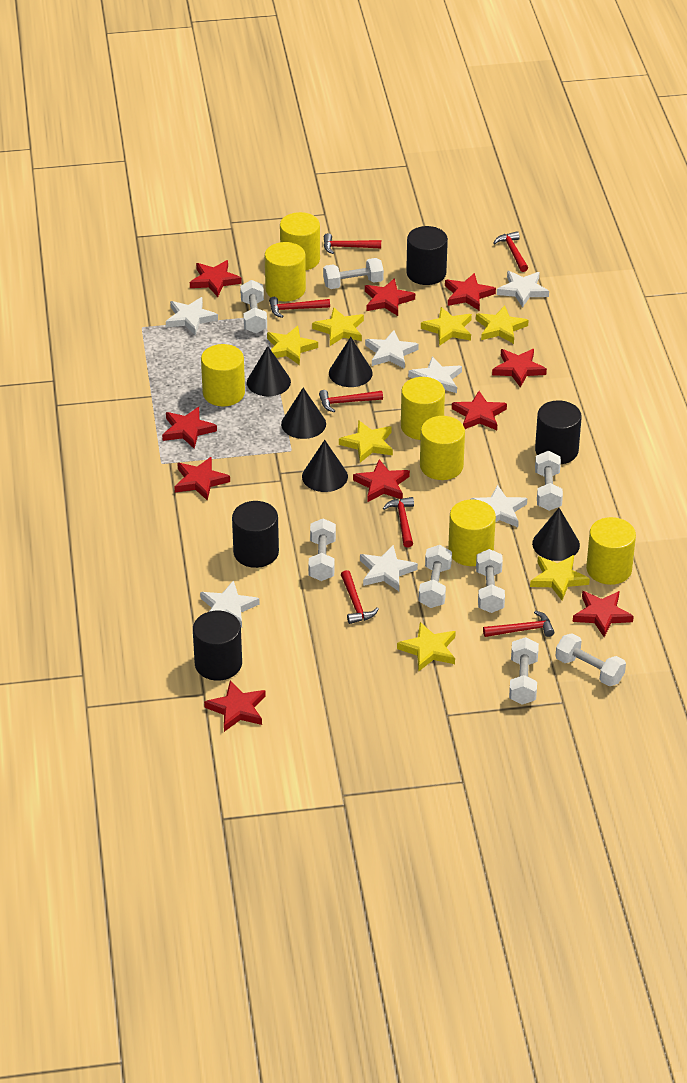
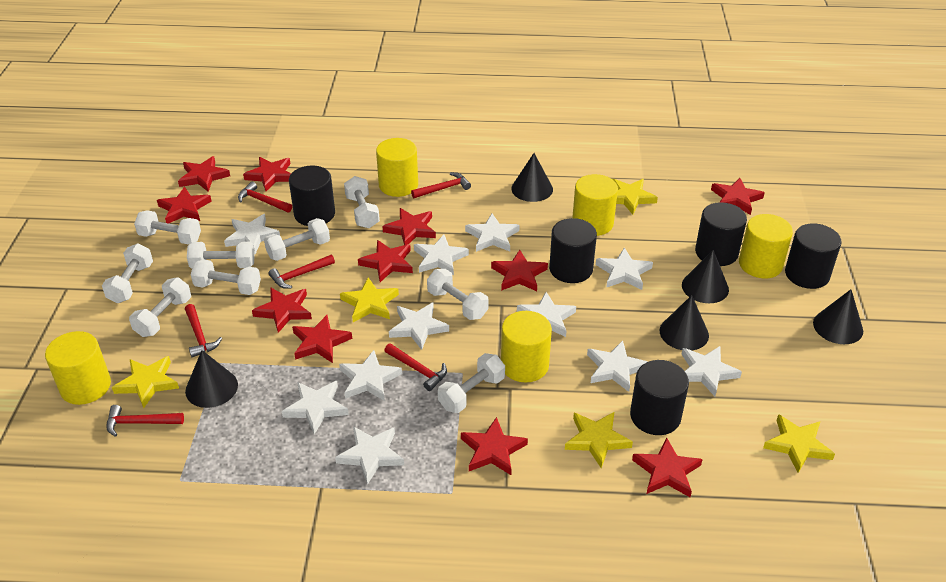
black cylinder: [193,611,242,681] [232,501,279,568] [406,226,448,285] [535,400,582,464] = 4 -> [289,165,335,226] [549,218,597,283] [630,360,689,435] [695,202,747,266] [785,223,841,289] = 5
red hammer: [269,297,330,318] [319,390,383,412] [324,233,381,254] [341,570,379,624] [383,497,414,548] [483,611,554,637] [494,231,528,272] = 7 -> [106,405,184,437] [185,304,222,358] [238,182,292,212] [269,255,335,289] [384,343,447,391] [411,172,471,198] = 6
red star: [162,407,217,449] [174,457,230,501] [190,260,242,297] [204,680,266,732] [353,459,410,502] [365,278,415,316] [445,273,496,310] [452,391,507,430] [492,349,547,388] [573,591,634,637] = 10 -> [157,187,212,224] [178,156,230,192] [243,157,291,191] [252,287,312,333] [292,315,352,363] [358,240,413,282] [382,208,436,245] [461,417,528,475] [491,250,548,291] [632,437,703,497] [711,178,765,215] = 11
white dumbbell: [240,280,267,333] [308,518,336,581] [323,258,384,289] [419,545,452,608] [476,549,505,613] [509,637,539,705] [535,451,563,511] [556,633,626,686] = 8 -> [102,244,153,303] [129,277,191,337] [134,210,201,244] [187,241,255,269] [191,259,261,295] [264,218,330,261] [344,176,380,228] [427,269,489,320] [438,353,505,413] = 9
white star: [166,297,218,336] [200,580,260,628] [360,545,418,591] [365,330,419,369] [408,356,462,393] [470,485,527,527] [497,271,549,308] = 7 -> [224,214,280,254] [282,381,349,435] [335,426,404,485] [339,350,402,401] [389,302,449,350] [414,235,469,276] [465,214,520,252] [517,292,576,337] [587,340,647,392] [596,248,653,290] [682,346,742,396] = 11
yellow cylinder: [201,344,245,406] [265,242,306,302] [280,212,320,270] [401,377,445,440] [420,416,465,480] [448,500,496,566] [586,517,636,585] = 7 -> [45,331,111,405] [376,138,418,197] [501,311,552,383] [572,174,618,236] [739,214,793,278] = 5
yellow star: [267,326,318,365] [312,307,364,346] [339,420,393,463] [397,622,456,671] [421,307,472,346] [476,306,529,344] [530,555,590,600] = 7 -> [112,356,179,408] [340,278,399,322] [565,412,633,468] [612,179,658,215] [763,414,835,473] = 5

